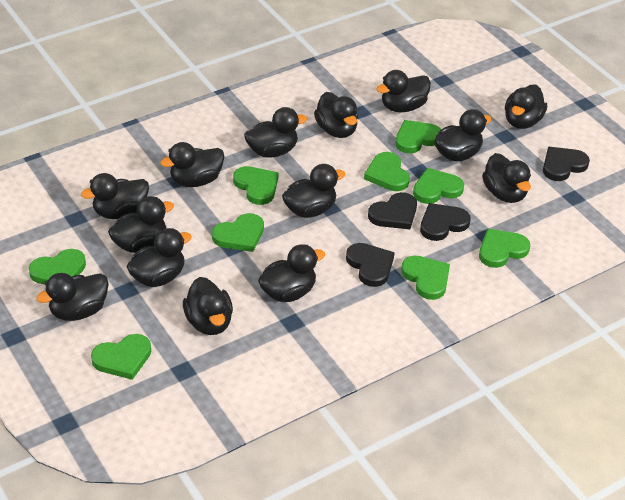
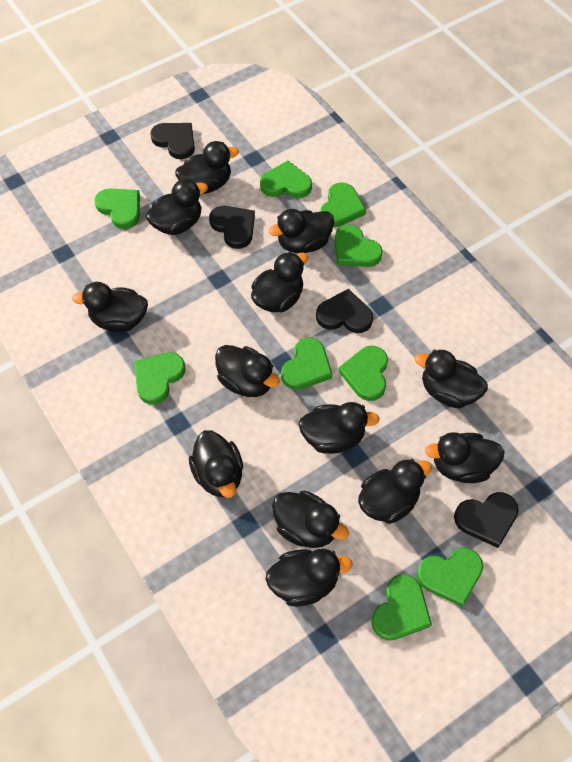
black duck: [36,273,109,321] [81,173,149,219] [108,196,174,253] [127,228,192,287] [160,142,224,187] [183,277,233,335] [244,107,307,158] [258,244,325,302] [282,164,346,218] [314,92,358,138] [376,70,431,112] [434,109,492,161] [482,153,531,203] [505,84,547,129] = 14 -> [72,282,148,332] [146,179,208,235] [175,141,239,194] [189,430,243,498] [215,345,280,397] [251,252,308,312] [265,549,353,607] [269,209,334,253] [272,491,349,548] [298,402,380,454] [358,459,432,524] [415,350,488,408] [425,432,505,483] = 13

